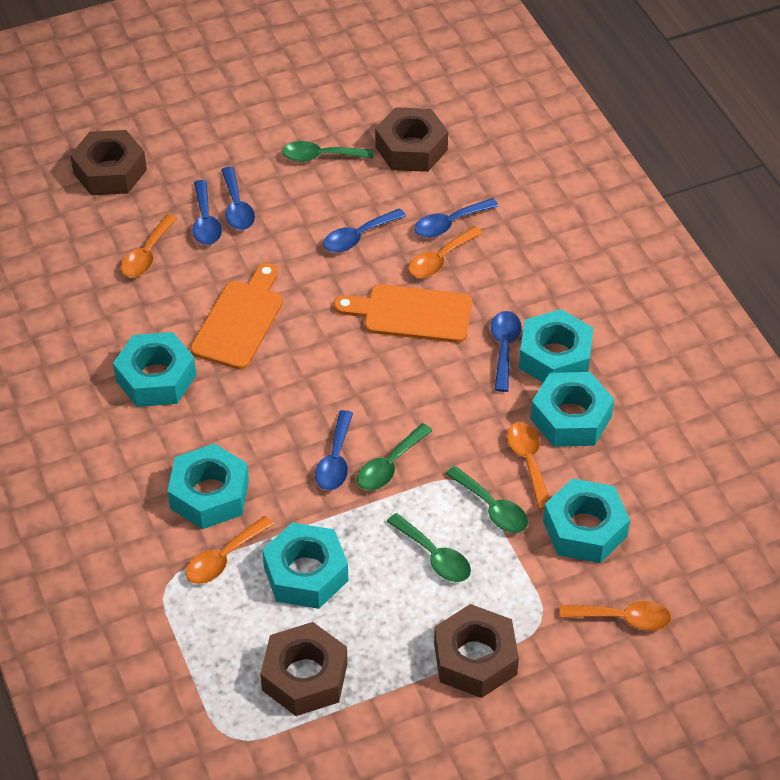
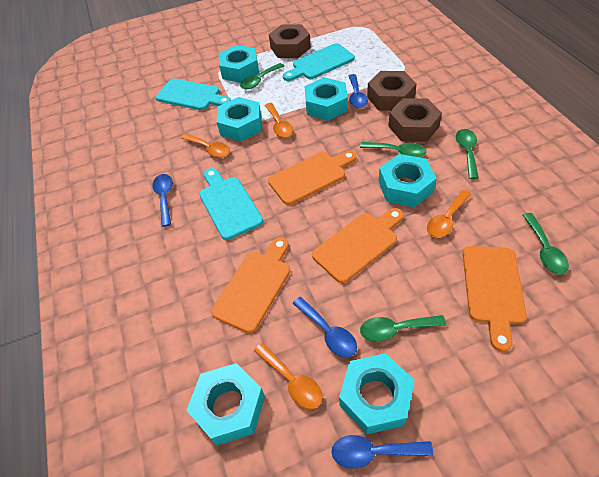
blue spoon: [192,180,222,245] [221,167,255,230] [315,410,353,490] [323,208,406,252] [414,198,499,238] [491,311,521,392] = 6 -> [152,174,173,227] [292,297,357,358] [331,435,434,469] [349,74,368,108] = 4
brown nut: [70,130,147,195] [260,622,348,716] [375,107,448,172] [434,604,519,698] = 4 -> [269,24,311,58] [367,71,417,111] [388,98,442,142] = 3
green spoon: [282,141,373,162] [357,423,433,490] [387,513,471,582] [445,466,528,533] = 4 -> [240,63,284,89] [360,142,426,157] [360,315,446,342] [456,129,479,179] [523,213,569,275] = 5
orange cutting board: [190,263,283,370] [334,284,472,343] = 2 -> [211,237,290,333] [268,150,357,205] [312,208,404,283] [463,246,527,352] = 4
orange spoon: [121,214,178,278] [186,516,274,584] [409,226,483,278] [507,422,550,509] [560,601,671,631] = 5 -> [181,133,230,158] [254,343,323,409] [265,103,293,138] [427,190,471,238] = 4
turquoise cutting board: none = 0 -> [156,79,231,110] [199,168,263,240] [283,43,355,81] = 3

